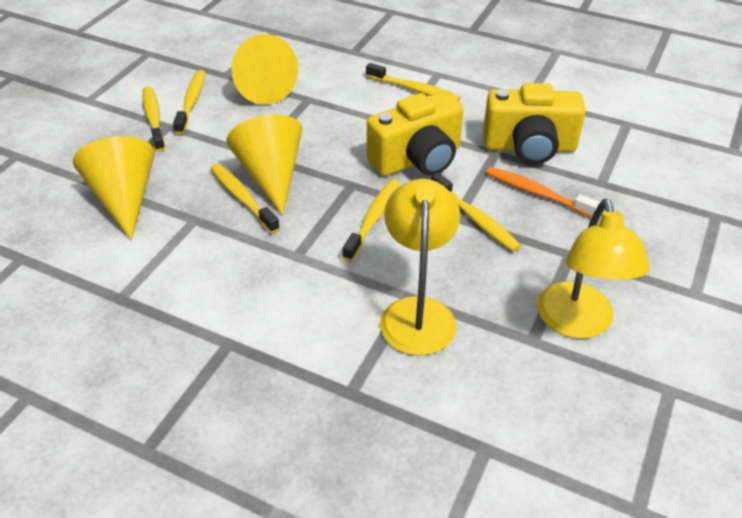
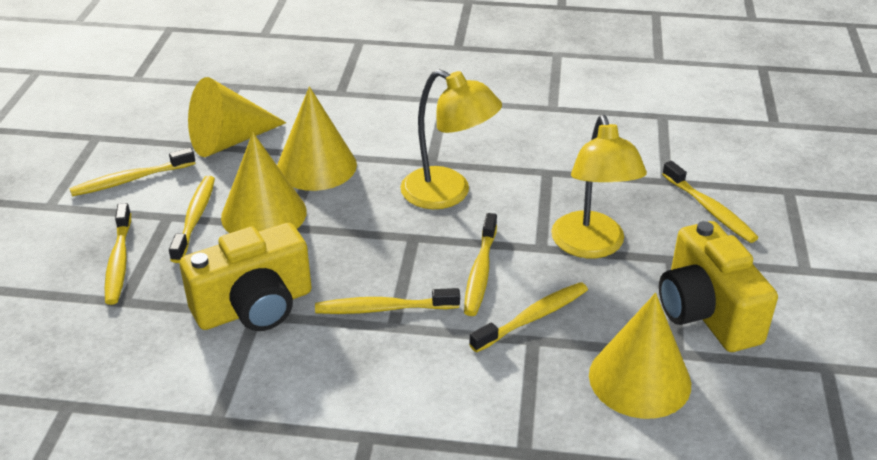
orange toothbrush: [486,167,600,217] = 1 -> none = 0
yellow cone: [73,136,155,240] [226,114,302,215] [231,34,298,105] = 3 -> [188,77,287,157] [221,132,307,233] [277,86,357,191] [589,293,691,419] = 4
yellow toothbrush: [143,86,165,151] [173,70,205,134] [211,164,280,233] [342,179,400,261] [366,63,461,102] [432,172,521,252] = 6 -> [69,148,195,196] [105,203,131,305] [169,176,215,263] [315,288,460,314] [464,213,497,316] [469,282,588,353] [662,161,758,243] = 7

